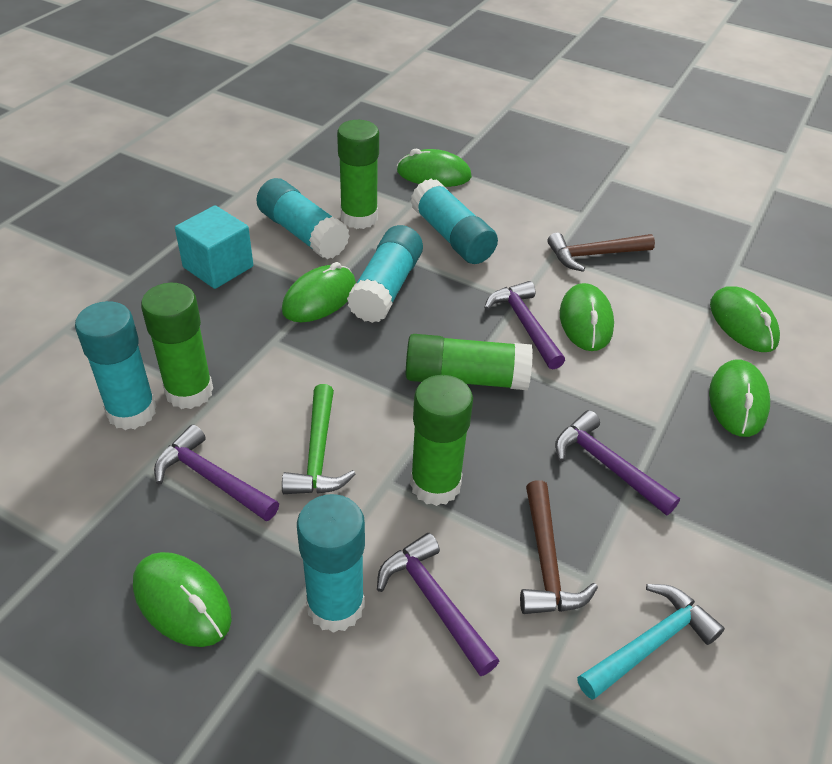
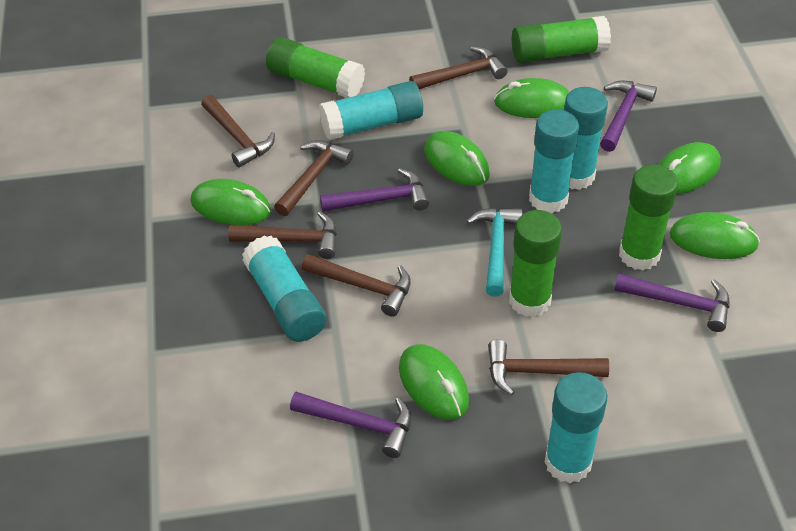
brown hammer: [520,480,598,614] [547,233,655,272] = 2 -> [201,95,275,167] [228,212,337,259] [274,140,354,216] [302,254,411,317] [409,46,508,89] [488,340,609,396] = 6
green hammer: [282,384,356,494] = 1 -> none = 0
turquoise cube: [175,205,253,289] = 1 -> none = 0

